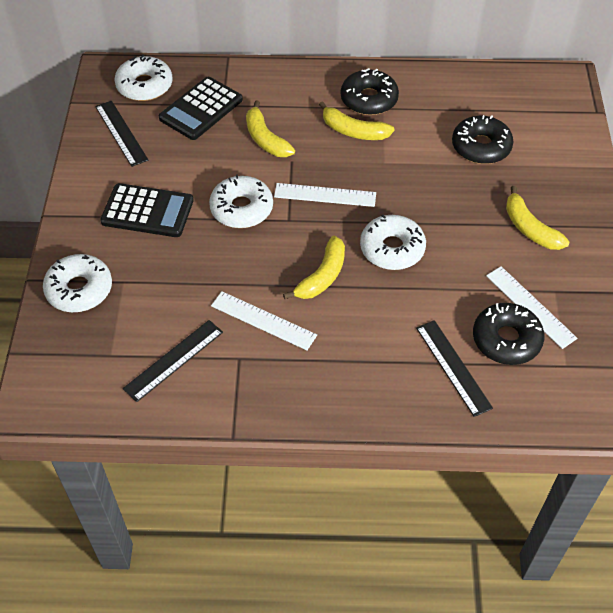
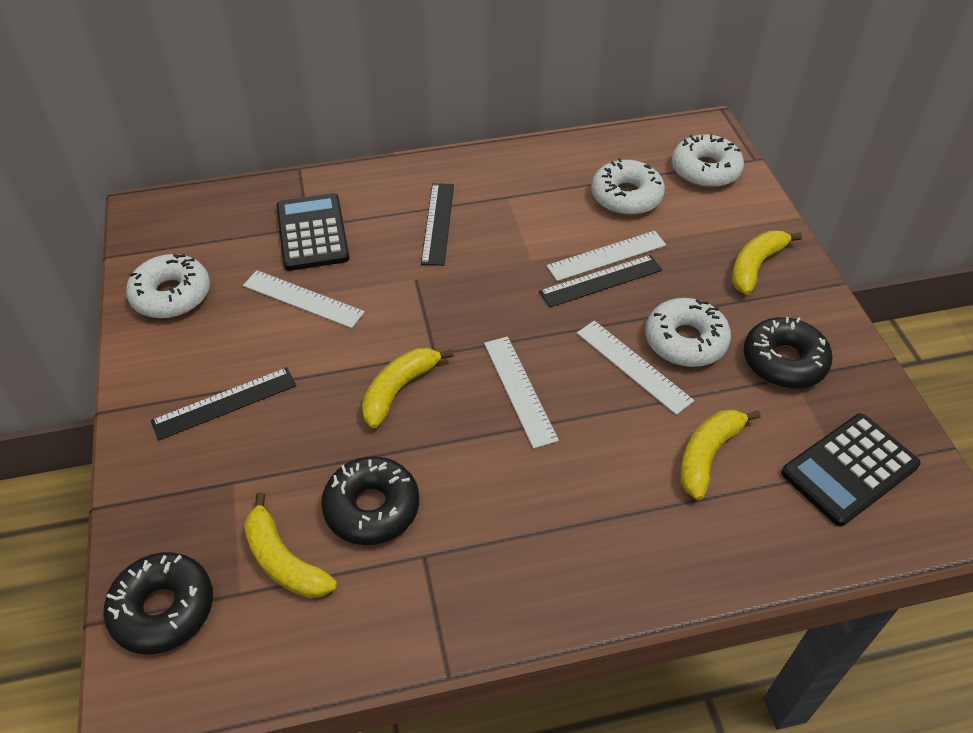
white ruler: [211,291,317,350] [274,183,376,207] [486,266,578,349] = 3 -> [243,270,365,328] [484,336,559,449] [547,231,666,281] [577,321,694,415] = 4

